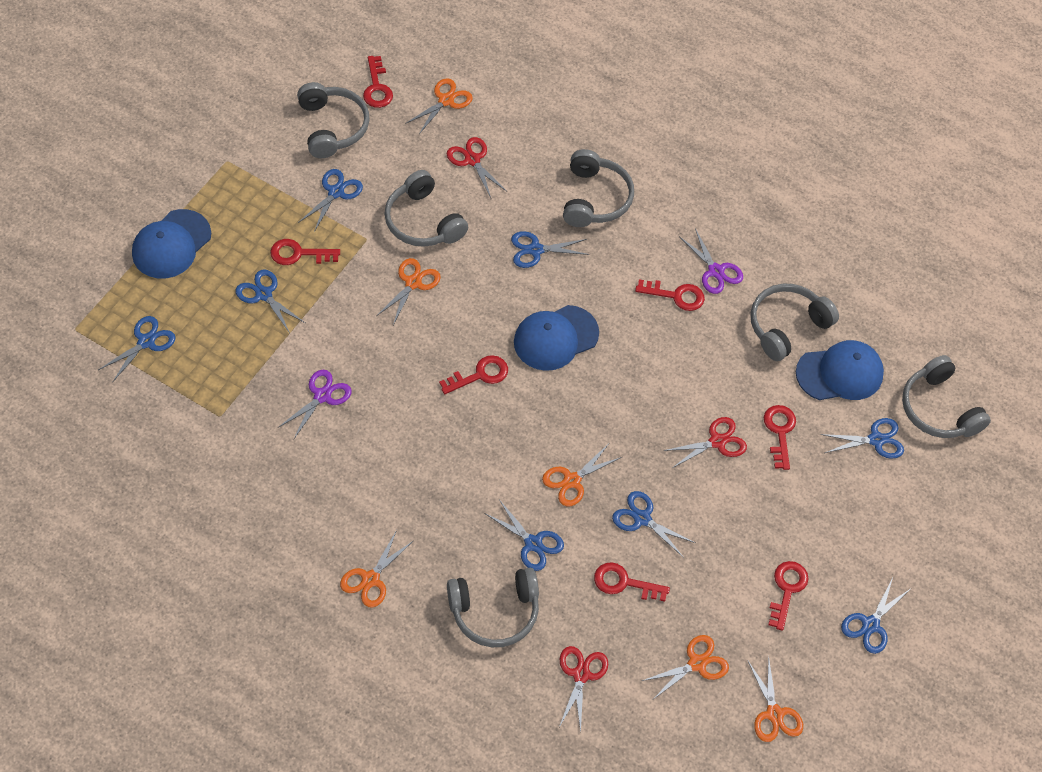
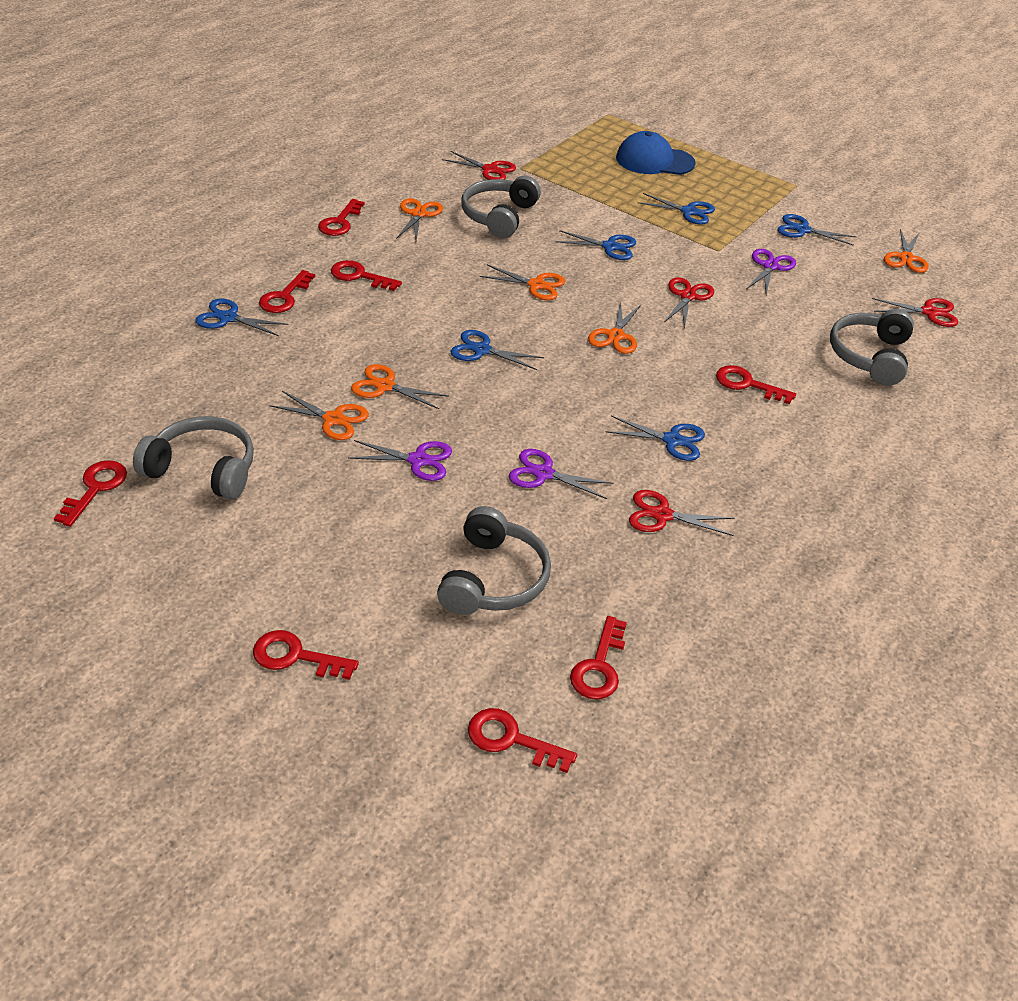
blue cap: [132,209,211,279] [514,305,599,371] [796,340,884,400] = 3 -> [616,131,696,175] = 1
blue scissors: [98,316,176,383] [236,269,305,333] [298,169,363,232] [484,501,564,571] [511,231,589,268] [612,491,695,558] [821,418,904,459] [841,578,910,654] = 8 -> [195,298,289,336] [450,330,544,370] [555,230,636,260] [606,416,705,461] [637,193,715,225] [777,214,857,246] = 6
grey headphones: [297,82,369,158] [385,170,468,247] [447,568,539,647] [563,149,634,227] [750,284,839,361] [902,355,991,438] = 6 -> [133,416,254,500] [437,506,551,615] [461,175,541,238] [830,309,914,386] = 4
purple scissors: [279,370,352,439] [679,228,743,294] = 2 -> [348,440,452,481] [509,449,614,499] [746,249,796,294] = 3
red key: [270,239,340,265] [363,56,393,108] [439,355,508,394] [594,562,670,602] [635,279,705,311] [764,405,796,470] [768,561,809,631] = 7 -> [54,460,127,527] [253,630,359,680] [259,270,315,313] [318,199,364,236] [331,260,402,291] [468,708,577,773] [570,616,627,699] [716,365,796,404] = 8
red scissors: [447,137,506,198] [559,646,608,732] [663,417,747,468] = 3 -> [442,151,516,180] [629,490,735,536] [664,277,714,328] [872,298,958,327] = 4

